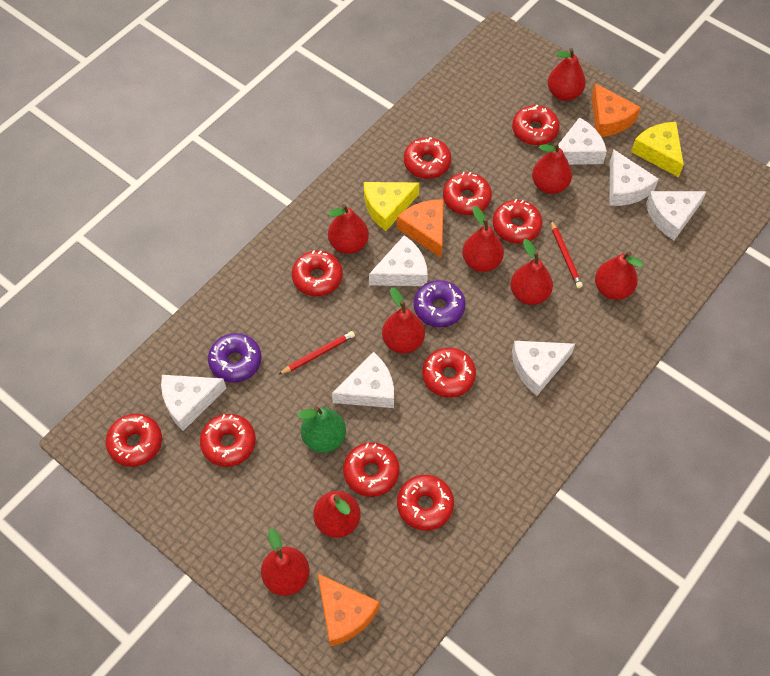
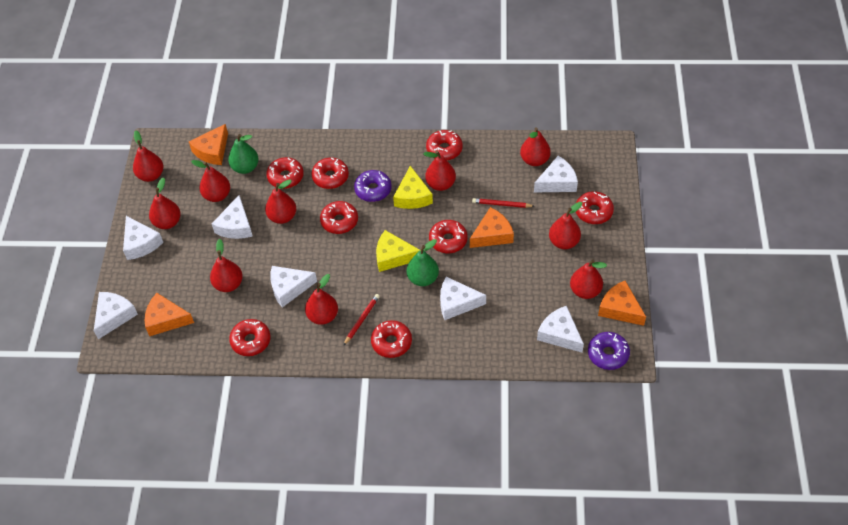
green pear: [297,406,346,453] = 1 -> [228,134,259,174] [407,239,439,286] = 2
orange cheese: [318,574,379,647] [397,199,443,258] [591,83,641,137] = 3 -> [144,293,194,336] [189,124,228,165] [470,207,514,248] [598,281,646,326] = 4
red donut: [106,414,162,467] [200,414,256,467] [292,250,343,296] [343,442,400,497] [397,475,454,531] [404,137,452,179] [422,348,476,398] [443,172,492,215] [493,199,543,244] [512,105,560,145] = 10 -> [229,319,271,356] [266,157,304,189] [311,158,349,189] [320,201,358,234] [371,320,412,358] [426,130,463,160] [429,220,468,253] [576,191,614,224] = 8
red pear: [261,528,310,596] [313,491,361,538] [328,204,369,254] [382,287,425,354] [462,206,504,272] [510,239,553,305] [532,142,572,194] [548,48,586,101] [595,251,643,300] = 9 -> [133,131,163,182] [149,178,181,229] [191,160,230,202] [210,239,243,292] [265,180,296,224] [305,274,338,325] [424,151,456,191] [520,127,551,166] [549,202,582,249] [570,260,607,299] = 10

